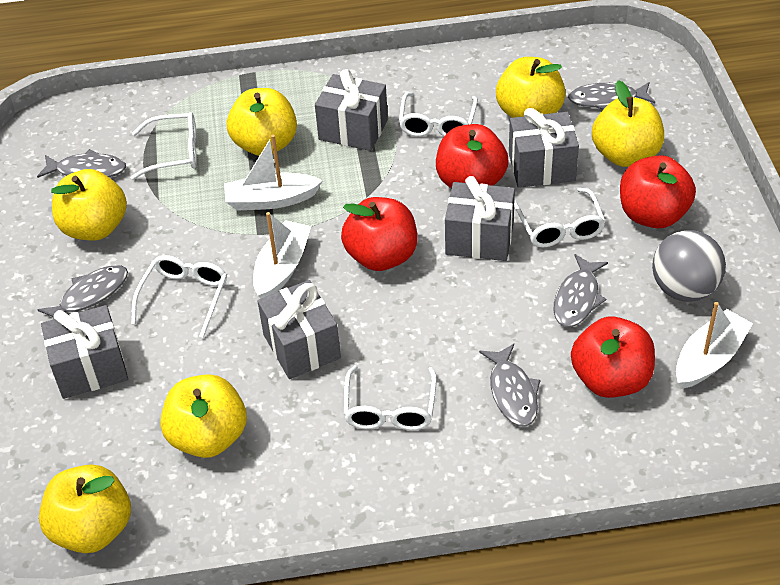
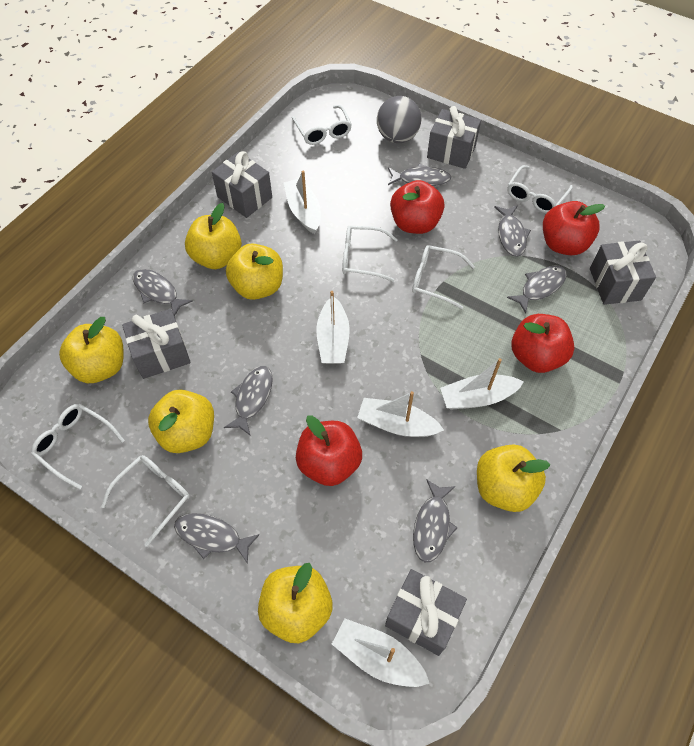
grey fish: [37,149,126,178] [37,265,128,319] [479,344,540,427] [553,254,608,327] [568,82,655,109] = 5 -> [133,269,193,317] [174,513,260,564] [224,366,273,436] [388,163,451,186] [413,479,458,562] [494,205,531,257] [507,265,567,313] = 7
white boat: [224,135,323,210] [253,212,311,298] [676,301,753,389] = 3 -> [284,170,321,234] [316,291,350,364] [332,619,430,687] [357,391,444,437] [440,358,524,410] = 5
white glasses: [131,112,197,180] [131,255,227,338] [343,365,437,430] [399,92,478,137] [514,188,606,247] = 5 -> [31,404,125,490] [101,455,190,547] [292,105,352,145] [342,226,398,282] [412,245,475,309] [507,165,573,213] = 6

